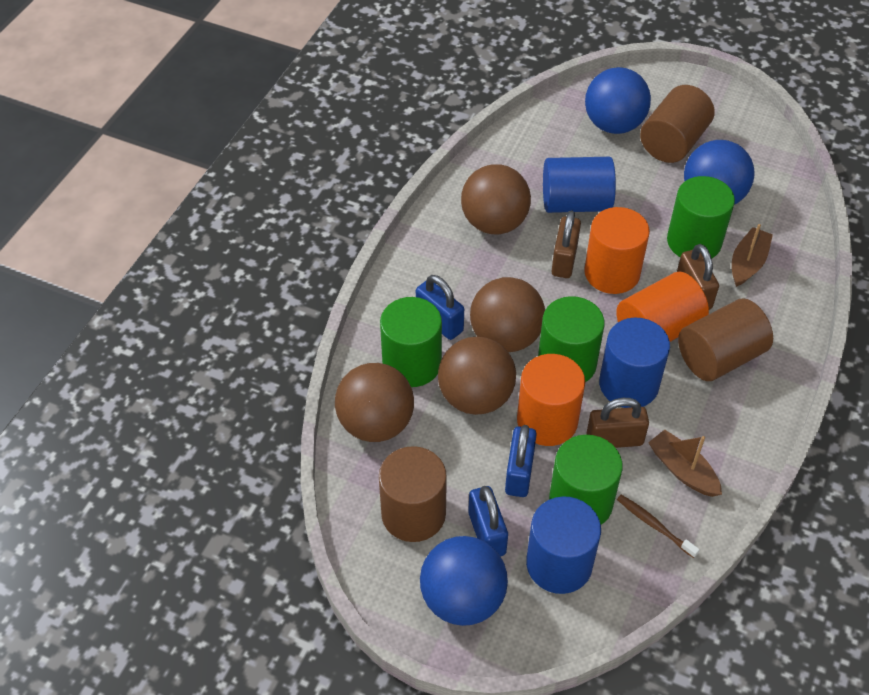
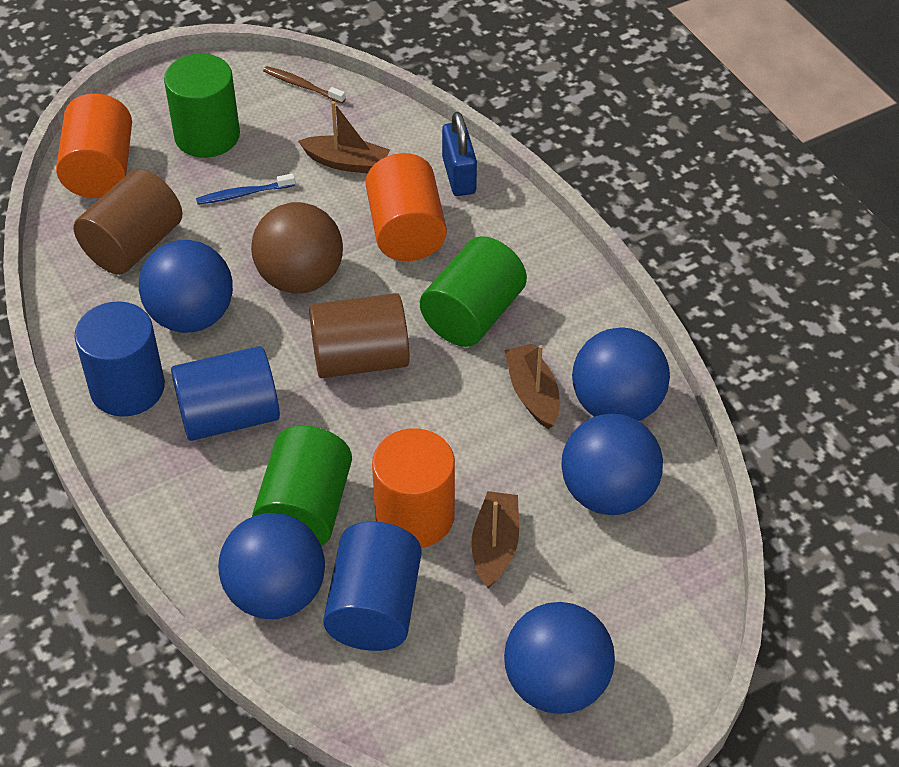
blue ball: [420,536,508,626] [585,67,651,134] [684,140,754,205] = 3 -> [139,240,233,333] [218,513,325,619] [504,602,615,714] [561,414,663,515] [572,327,670,421] = 5
blue padlock: [416,275,464,340] [468,486,508,557] [505,425,537,497] = 3 -> [442,112,477,196] = 1
blue toothbrush: none = 0 -> [196,173,295,205] = 1
brown ball: [335,363,414,442] [438,337,516,415] [461,164,531,234] [470,277,545,352] = 4 -> [251,202,343,294] = 1
brown boat: [648,430,722,497] [732,224,773,287] = 2 -> [298,101,390,174] [471,491,519,588] [505,344,559,429] = 3
brown cylinder: [379,446,447,542] [640,85,715,163] [678,298,773,381] = 3 -> [73,169,182,275] [309,293,410,378] = 2
brown padlock: [551,210,581,278] [586,398,649,448] [677,244,719,310] = 3 -> none = 0
green cylinder: [380,297,442,387] [538,296,605,382] [549,435,623,524] [667,176,735,258] = 4 -> [164,54,240,158] [252,426,352,546] [420,236,527,347] = 3

